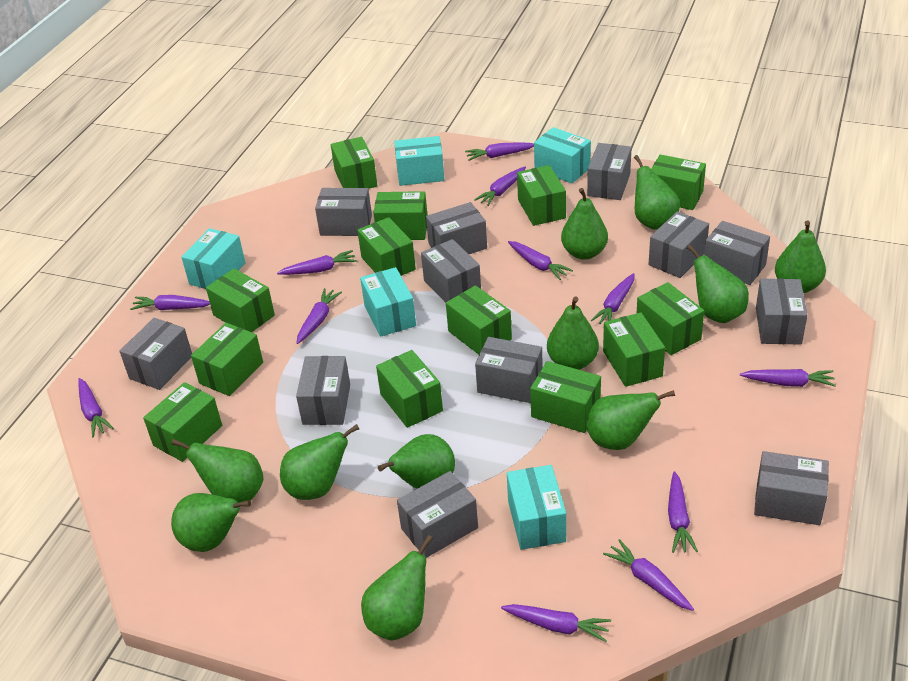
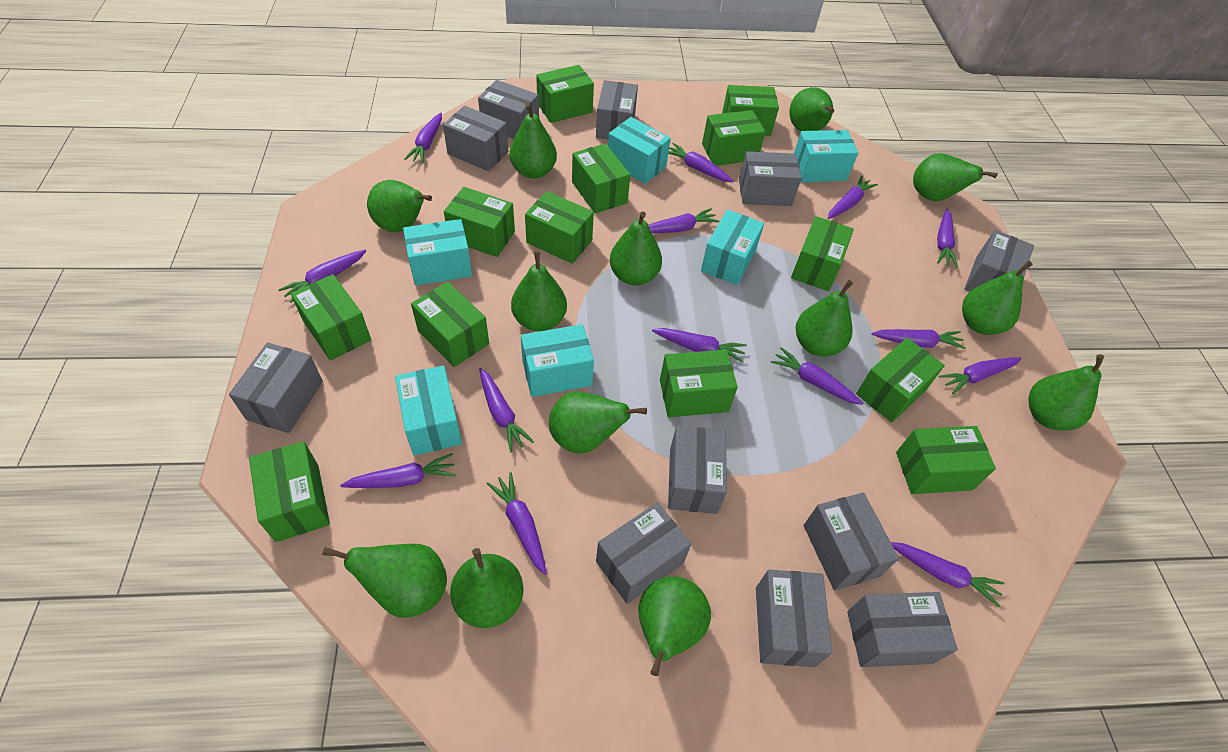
green pear: [171,439,263,503] [171,493,251,552] [280,424,359,500] [361,535,433,640] [378,434,455,489] [547,296,599,370] [561,188,608,260] [587,390,675,450] [634,155,680,230] [687,245,749,323] [775,220,826,293] = 11 -> [322,544,447,618] [367,180,432,232] [450,548,523,628] [509,103,557,179] [511,251,567,331] [549,391,647,454] [610,211,662,285] [639,576,711,676] [789,87,834,131] [796,280,853,357] [913,154,998,201] [962,261,1033,335] [1028,355,1104,431] = 13
grey box: [119,318,192,390] [296,356,350,425] [315,188,372,236] [397,471,478,558] [421,239,481,303] [426,202,487,254] [475,337,543,403] [587,143,632,200] [648,211,709,278] [704,221,770,285] [754,451,829,525] [756,279,807,345] = 12 -> [229,342,323,433] [443,106,508,171] [478,80,539,139] [596,80,638,139] [596,502,691,604] [668,426,727,514] [739,151,802,206] [756,570,832,667] [804,492,899,590] [847,592,958,667] [965,230,1034,292] = 11
purple carrot: [78,378,114,437] [130,295,210,310] [277,250,357,275] [297,288,342,344] [465,143,534,161] [474,166,526,206] [501,604,611,642] [508,241,573,280] [591,273,635,324] [603,539,694,611] [668,471,698,553] [740,369,836,387] = 12 -> [278,250,366,303] [340,453,456,488] [404,112,442,163] [479,368,534,452] [487,472,547,575] [649,208,720,233] [652,328,747,363] [668,143,734,183] [771,347,863,405] [827,176,878,219] [871,329,966,349] [891,542,1004,607] [937,209,958,268] [939,357,1021,394] = 14
turquoise box: [181,228,245,289] [360,267,416,337] [394,136,445,186] [507,465,566,550] [534,127,591,183] = 5 -> [395,366,462,456] [403,219,472,286] [521,324,594,397] [608,117,671,184] [701,209,764,285] [794,130,858,182] = 6

